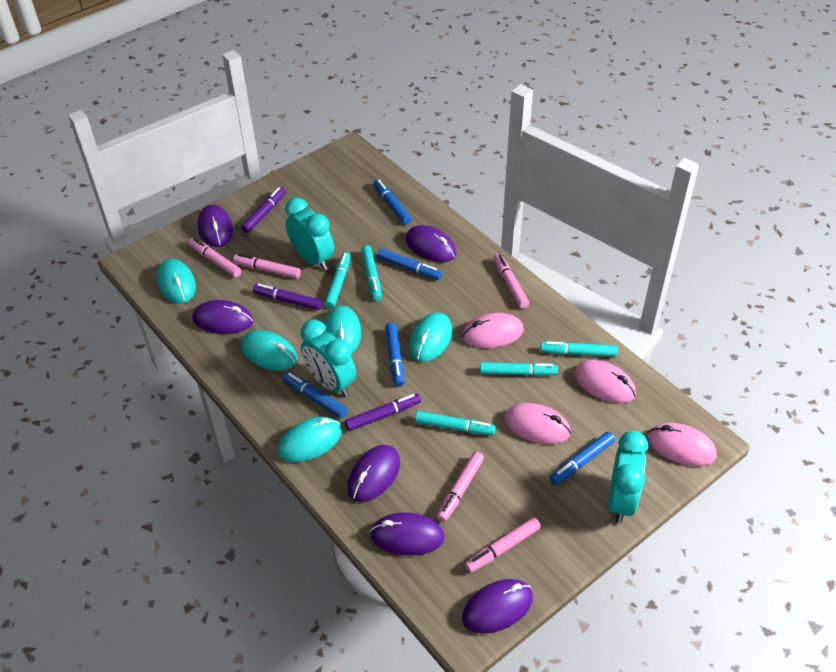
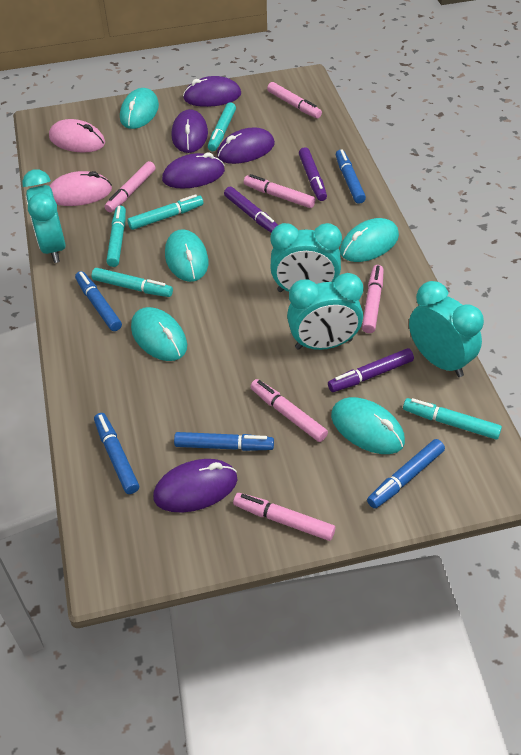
pink marker: [189,238,241,277] [233,254,301,279] [437,452,484,522] [465,517,541,573] [493,254,529,309] = 5 -> [105,161,156,213] [233,493,335,541] [244,174,315,208] [250,379,328,442] [267,82,322,118] [362,265,384,333] = 6
pink mouse: [462,313,524,348] [504,403,571,444] [574,360,636,403] [647,423,717,466] = 4 -> [49,119,105,152] [50,171,112,206] = 2
purple mouse: [193,300,253,334] [197,205,233,247] [347,445,400,502] [370,513,444,556] [406,225,456,262] [462,579,533,634] = 6 -> [153,459,238,513] [162,153,225,189] [172,109,208,153] [183,76,241,107] [217,128,275,164] = 5
turquoise clock: [285,197,334,270] [301,320,356,397] [608,431,648,523] = 3 -> [22,169,66,263] [270,223,342,292] [287,273,363,350] [409,281,484,377] = 4

